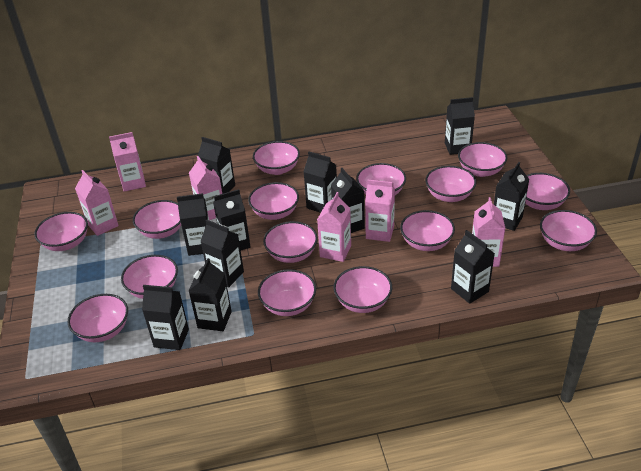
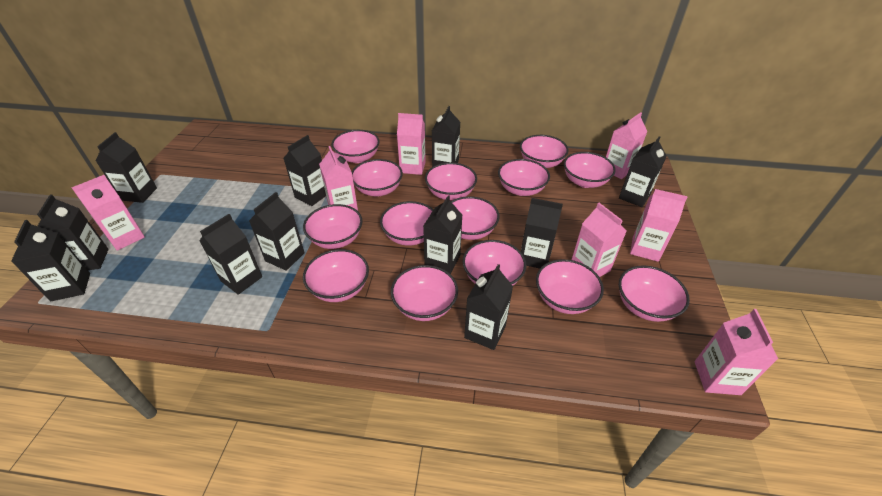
pink bowl: [34,212,88,251] [68,294,128,342] [121,255,178,299] [133,200,181,239] [248,182,299,220] [253,141,300,175] [258,269,316,316] [263,221,318,263] [333,266,392,313] [356,163,406,195] [400,210,455,251] [425,166,476,202] [458,142,508,177] [525,173,570,210] [540,210,597,251] = 15 -> [303,204,363,249] [303,249,369,302] [332,130,380,163] [352,159,403,196] [380,201,433,246] [391,265,458,321] [425,162,477,200] [451,196,500,240] [462,240,526,286] [498,159,550,196] [520,135,569,168] [536,259,604,314] [564,152,616,188] [619,265,690,322] = 14
pink carton: [75,170,119,236] [109,132,146,192] [189,156,222,220] [317,192,351,262] [365,180,395,242] [472,197,506,267] = 6 -> [71,175,145,251] [319,146,358,211] [397,113,426,175] [572,203,627,277] [606,112,647,179] [630,189,688,262] [695,309,778,395] = 7

